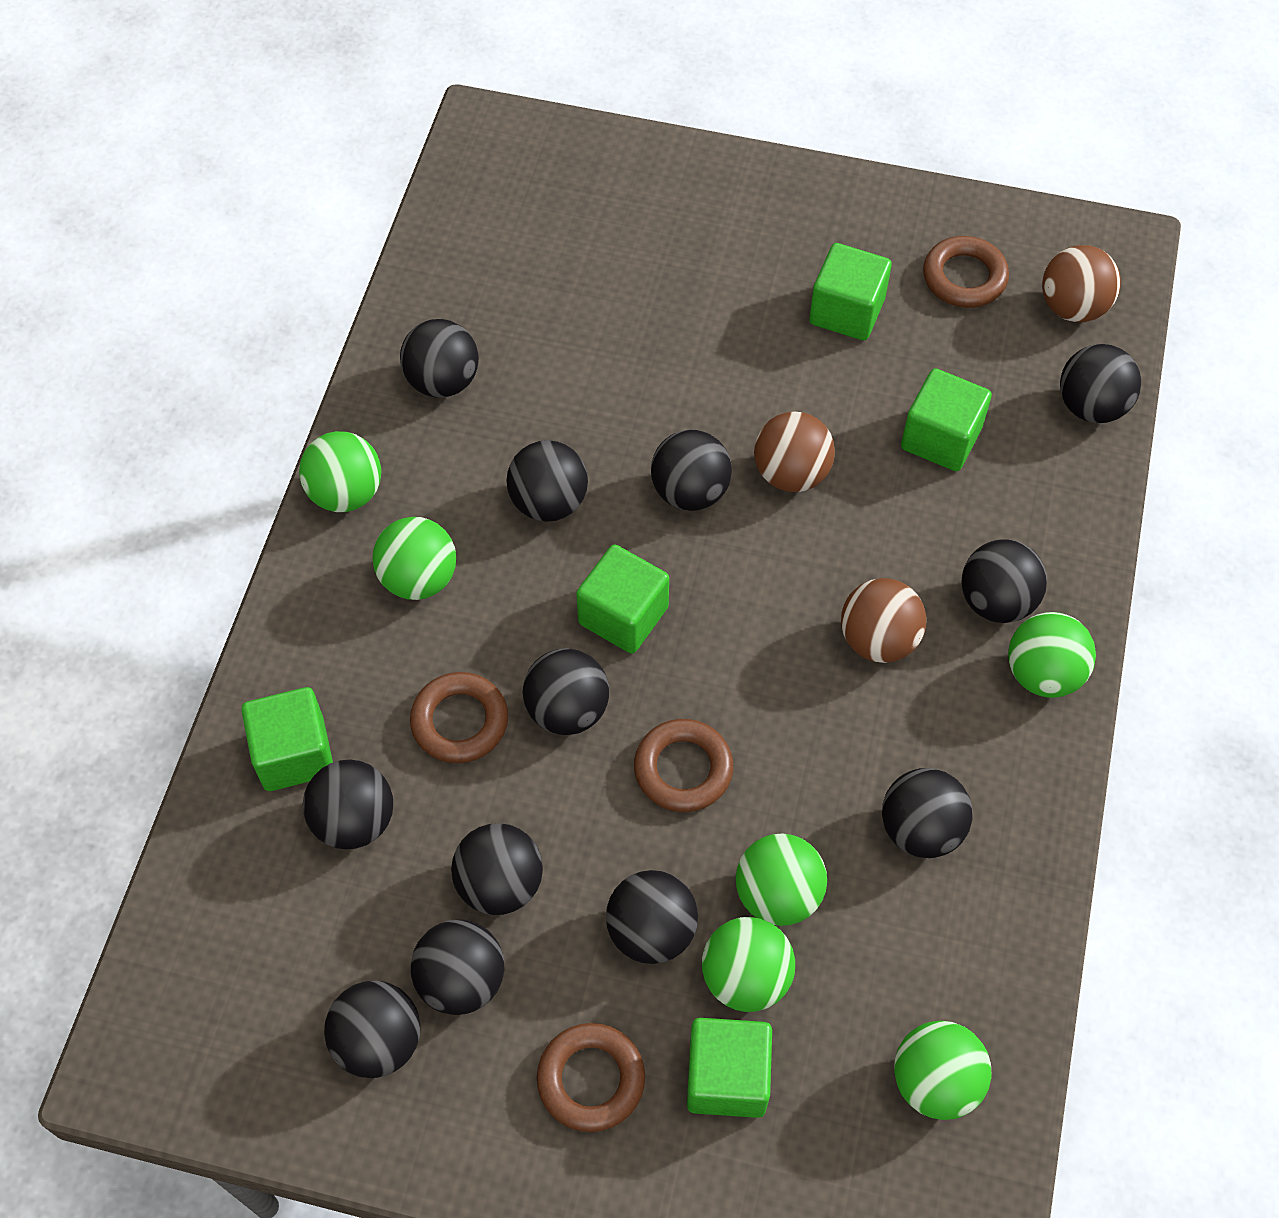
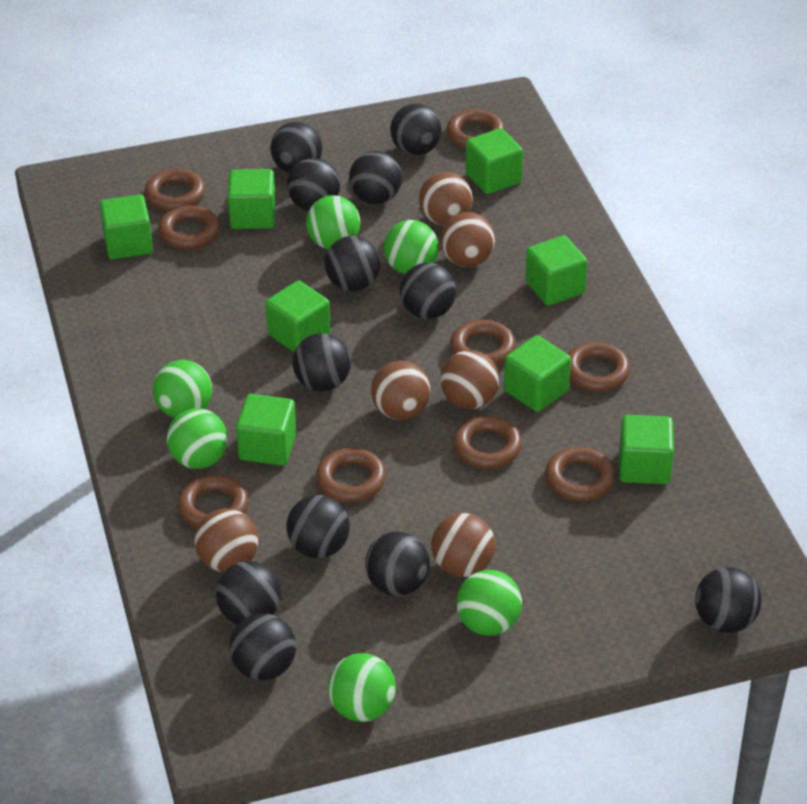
brown ball: [754,412,835,492] [841,578,926,663] [1042,245,1121,322] = 3 -> [194,508,258,572] [371,361,430,420] [419,172,473,226] [431,513,495,577] [440,212,495,267] [441,350,499,409] = 6
brown ring: [410,672,508,763] [537,1023,645,1132] [634,719,733,812] [923,236,1009,308] = 4 -> [145,169,205,211] [158,205,220,250] [178,474,248,528] [316,448,386,503] [446,109,505,149] [450,319,516,366] [453,416,522,469] [545,447,615,502] [568,342,630,392] = 9
green cube: [241,687,333,791] [576,544,669,654] [687,1018,772,1118] [809,243,892,340] [901,368,992,471] = 5 -> [99,194,153,259] [228,169,276,229] [236,394,296,466] [266,280,331,352] [465,128,523,194] [504,335,571,412] [525,235,587,306] [619,415,674,484] = 8

